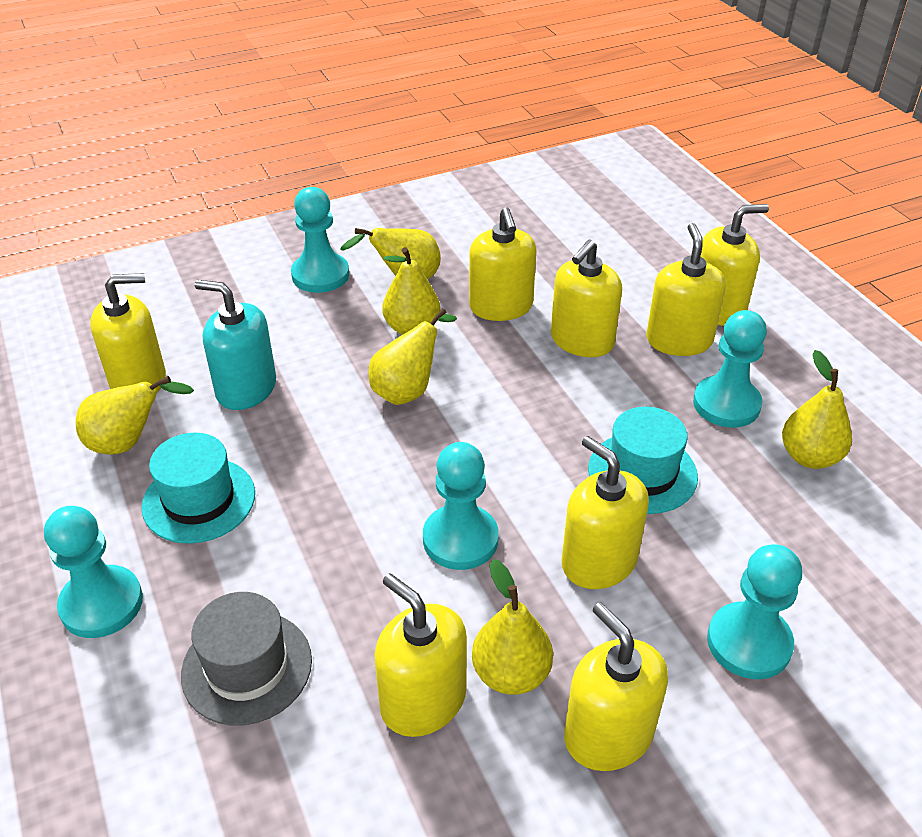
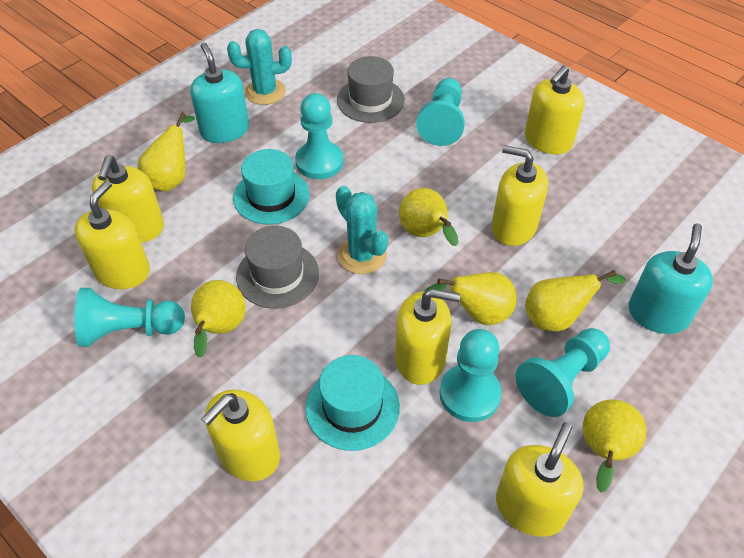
grey hat: [181,592,312,726] = 1 -> [236,226,319,309] [337,56,405,123] = 2
turquoise cactus: none = 0 -> [227,29,292,105] [336,186,388,274] = 2
turquoise soap dispenser: [195,280,276,410] = 1 -> [190,43,249,143] [628,224,713,334] = 2
yellow soap dispenser: [90,273,166,393] [375,573,467,737] [469,207,536,321] [551,240,622,357] [562,436,649,589] [564,602,668,771] [647,223,726,356] [700,204,769,326] = 8 -> [74,180,150,289] [92,155,164,243] [201,390,280,481] [395,289,460,385] [491,145,548,246] [496,422,584,537] [525,65,585,154] = 7

